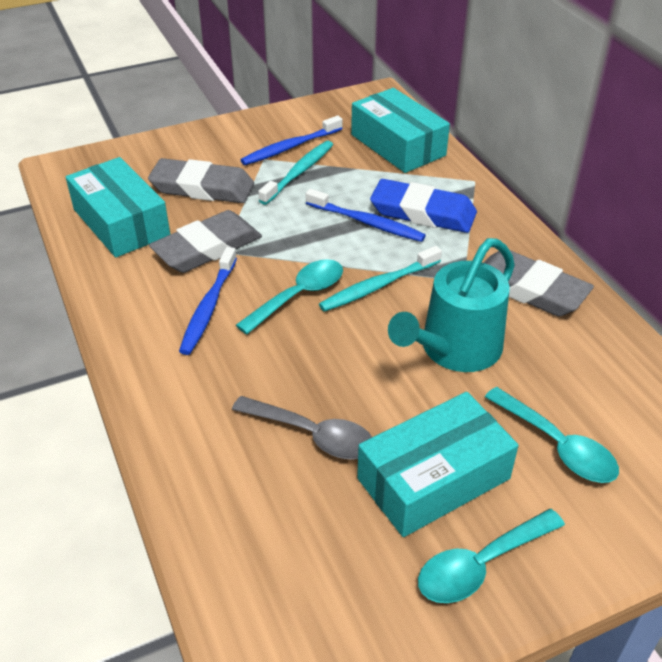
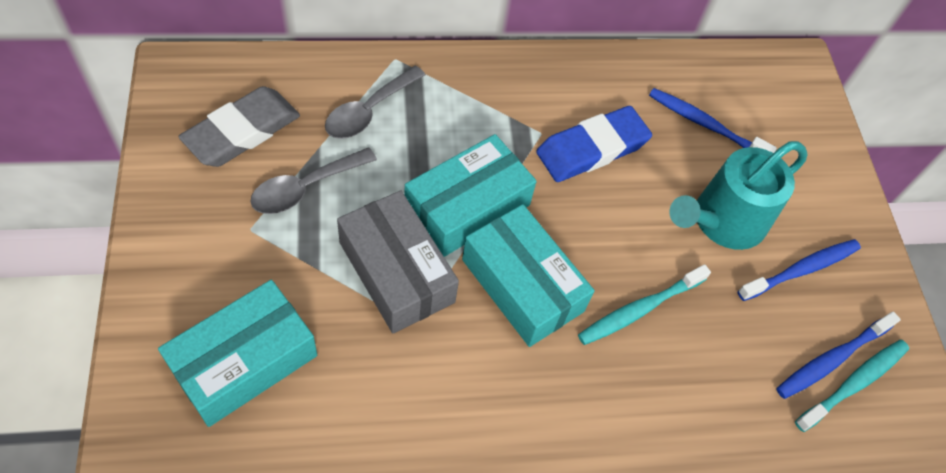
grey box: none = 0 -> [337,191,459,333] = 1
grey eraser: [148,158,254,203] [149,210,262,273] [484,250,594,316] = 3 -> [178,86,300,167] = 1
grey spoon: [232,396,372,460] = 1 -> [250,147,377,214] [325,66,425,139] = 2
turquoise spoon: [236,259,343,334] [418,509,565,603] [485,387,619,483] = 3 -> none = 0

